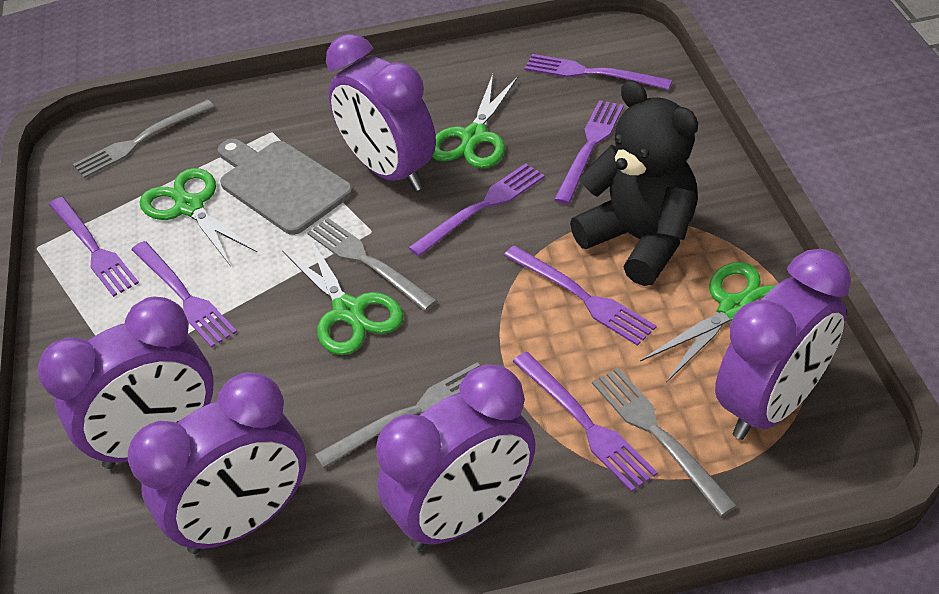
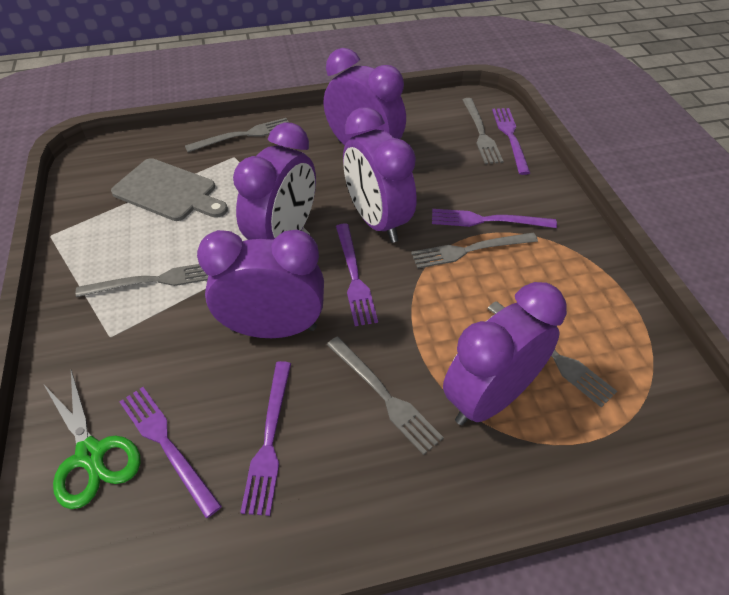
black teddy bear: [570,80,698,286] = 1 -> none = 0
green scissors: [140,168,257,265] [282,236,404,355] [432,74,519,168] [640,262,775,383] = 4 -> [44,370,140,509] = 1
grey fork: [73,99,214,178] [307,218,438,311] [315,362,480,468] [592,367,737,516] = 4 -> [76,264,208,297] [185,118,289,152] [327,337,444,455] [411,233,538,269] [463,98,504,164] [487,301,617,407] = 6
purple fork: [49,197,139,297] [132,241,237,348] [408,163,545,257] [504,246,657,346] [513,352,658,492] [524,54,672,90] [554,100,624,204] = 7 -> [119,387,222,518] [240,361,291,516] [336,224,378,326] [432,209,557,228] [492,108,530,175] = 5

